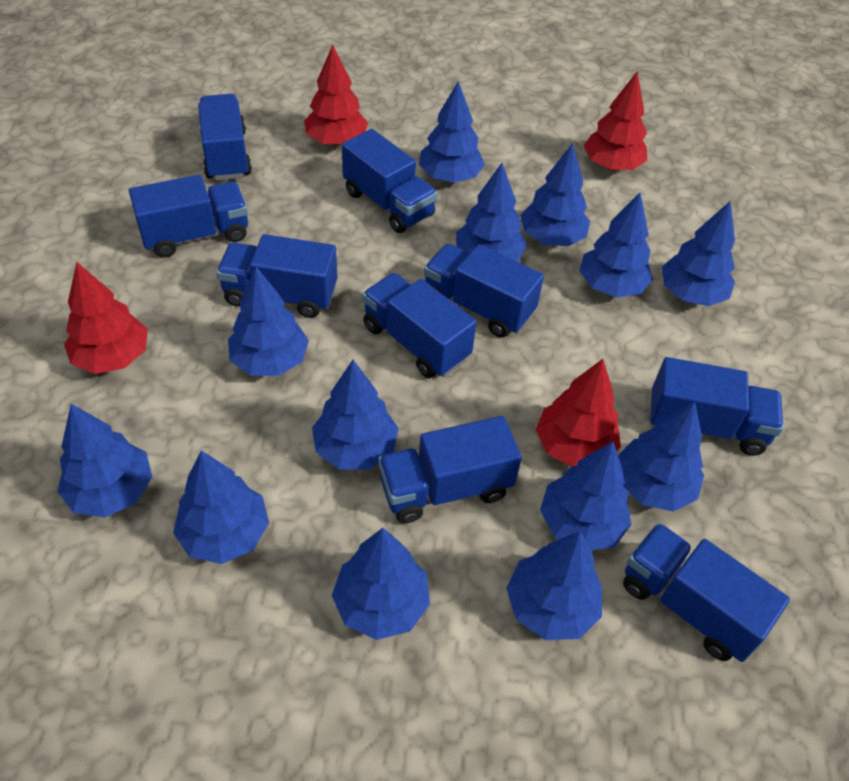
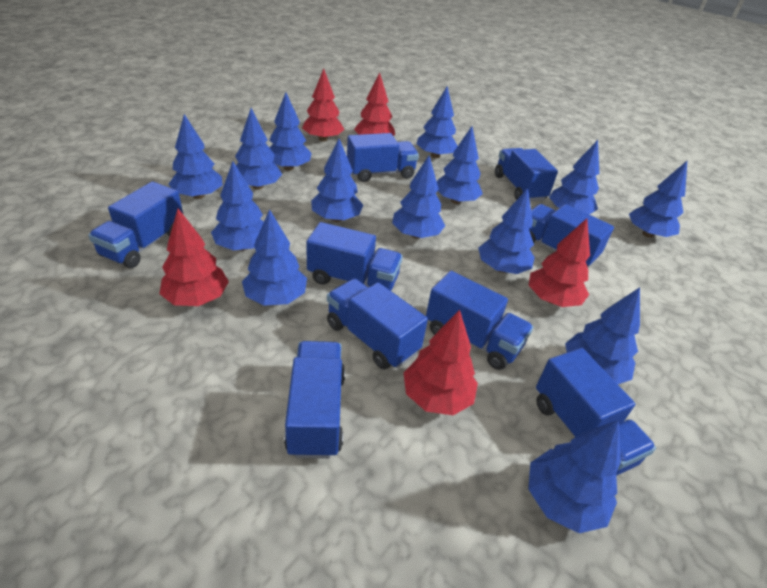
blue tree: [57,404,152,517] [173,450,269,564] [228,267,309,376] [312,360,399,469] [332,528,430,640] [419,81,485,183] [456,163,527,261] [506,531,602,640] [521,143,590,246] [540,441,632,551] [579,193,653,298] [618,401,704,512] [662,201,735,306] = 13 -> [169,114,223,199] [211,161,264,251] [235,108,282,190] [242,209,307,306] [269,93,312,171] [311,139,364,222] [392,156,445,239] [417,87,458,158] [437,126,483,204] [478,188,535,274] [528,420,621,533] [549,140,599,214] [565,287,640,384] [629,161,687,238] = 14
red tree: [64,262,148,374] [304,45,368,146] [536,359,621,466] [584,72,647,171] = 4 -> [159,209,229,306] [302,69,345,142] [354,72,395,136] [404,310,478,415] [529,218,590,307] = 5

